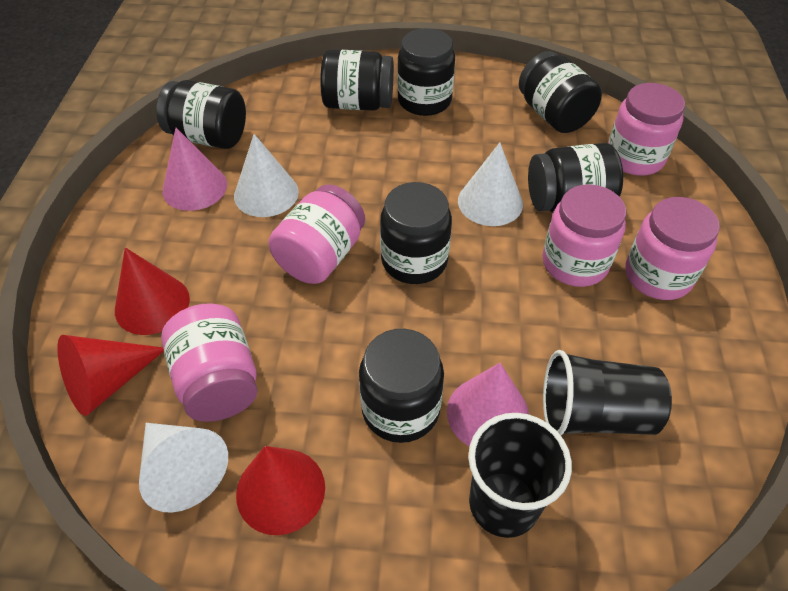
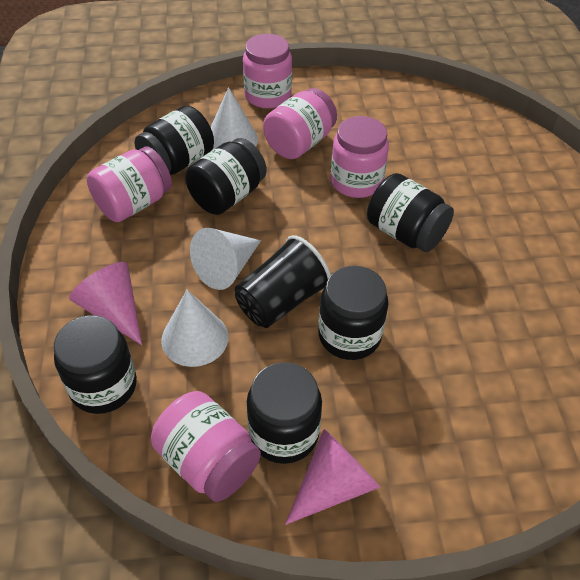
black cup: [468,413,572,538] [543,350,672,435] = 2 -> [235,235,331,328] = 1
black jar: [156,80,246,149] [320,49,394,111] [359,329,444,443] [380,182,452,284] [397,28,455,116] [519,51,602,133] [528,143,623,212] = 7 -> [54,315,137,414] [135,106,214,175] [185,138,267,215] [247,362,322,464] [318,266,388,360] [367,173,454,252] = 6
red cone: [57,335,164,416] [115,247,190,335] [236,446,325,535] = 3 -> none = 0

